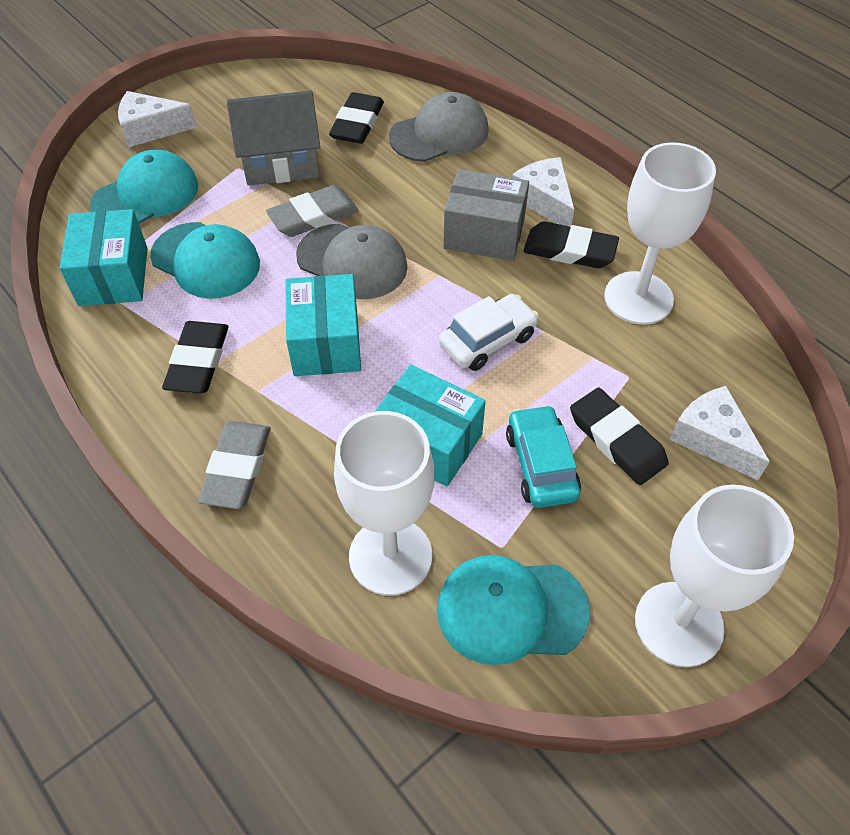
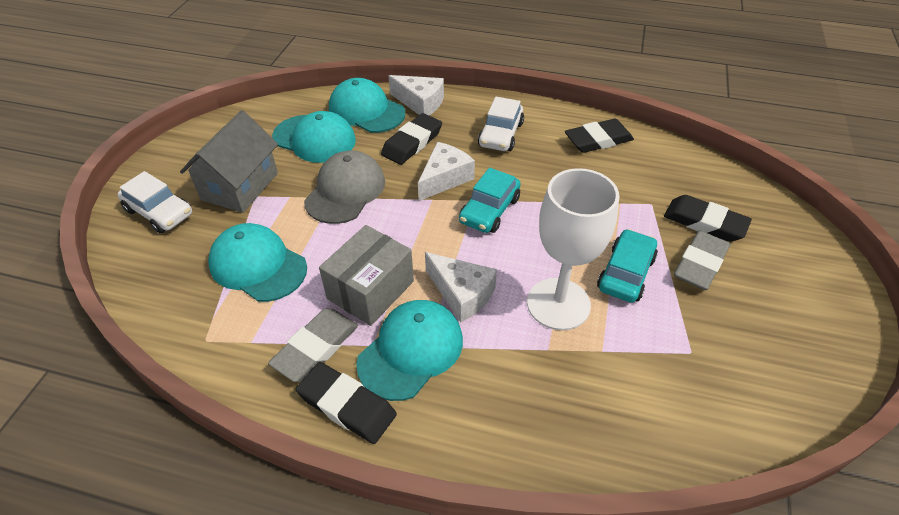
grey cap: [296,224,408,299] [389,92,489,162] = 2 -> [304,151,385,224] = 1
turquoise box: [60,209,148,306] [286,274,361,376] [375,365,486,487] = 3 -> none = 0
turquoise cap: [90,149,198,224] [150,222,260,299] [437,555,590,665] = 3 -> [208,223,307,302] [272,111,356,163] [329,78,405,133] [356,300,463,401] = 4
turquoise car: [506,405,581,508] = 1 -> [459,168,521,233] [597,229,658,303] = 2
white car: [439,294,539,371] = 1 -> [117,171,192,233] [478,97,524,151] = 2
white goblet: [334,411,434,596] [604,142,716,325] [635,485,794,667] = 3 -> [527,168,619,330] = 1

